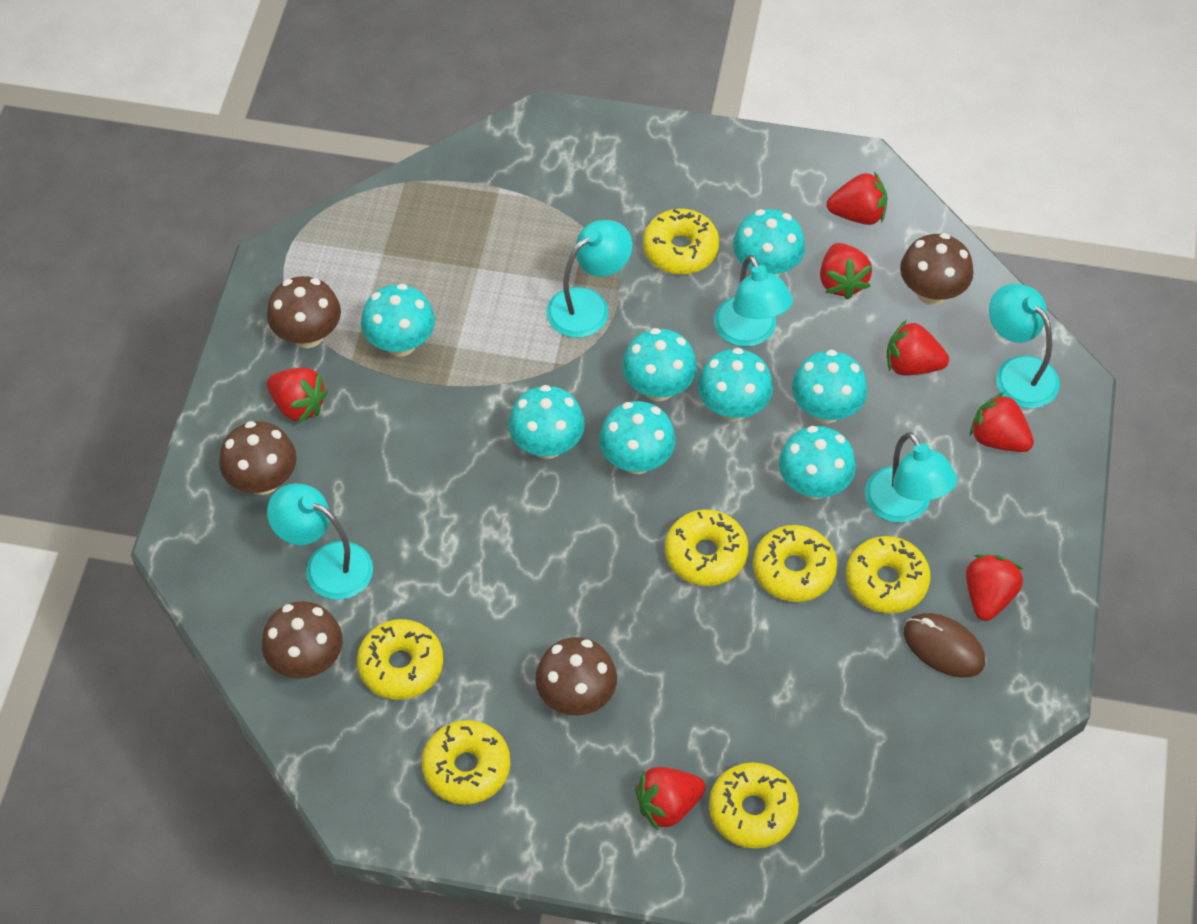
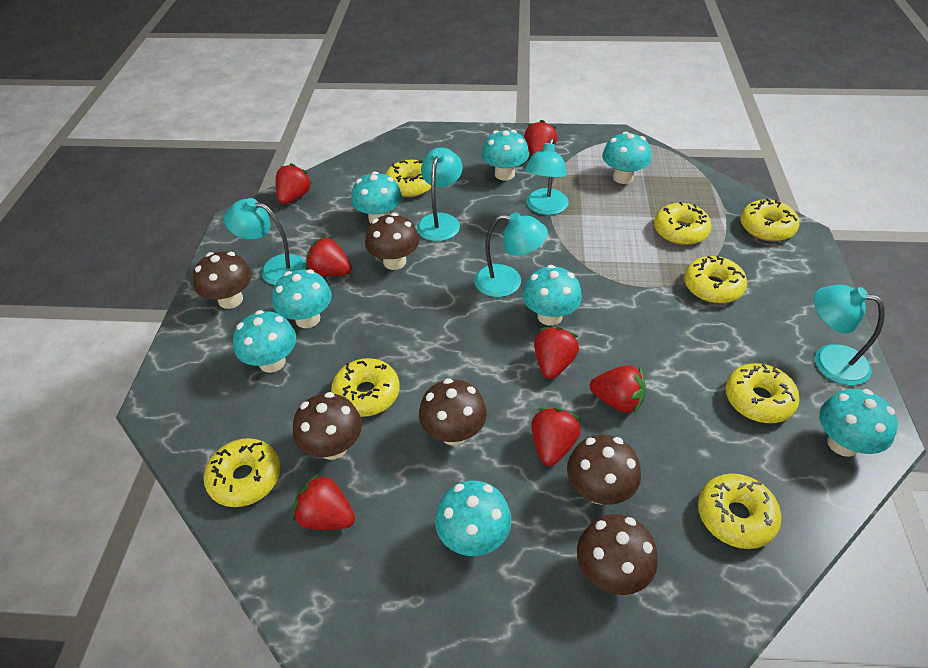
brown mouse: [904,613,985,678] = 1 -> none = 0
brown mushroom: [219,421,297,495] [262,601,343,679] [267,276,341,348] [535,637,617,716] [900,233,973,305] = 5 -> [193,252,252,309] [293,392,362,460] [365,213,419,270] [419,378,487,445] [567,435,641,505] [577,514,658,595] = 6
yellow donut: [357,619,443,700] [422,720,510,805] [643,209,720,275] [665,509,749,586] [709,762,799,849] [753,525,837,602] [846,536,930,614] = 7 -> [204,438,281,507] [331,358,400,417] [385,160,431,197] [654,202,712,245] [684,256,747,303] [698,473,782,549] [725,363,800,423] [740,199,799,242] = 8

